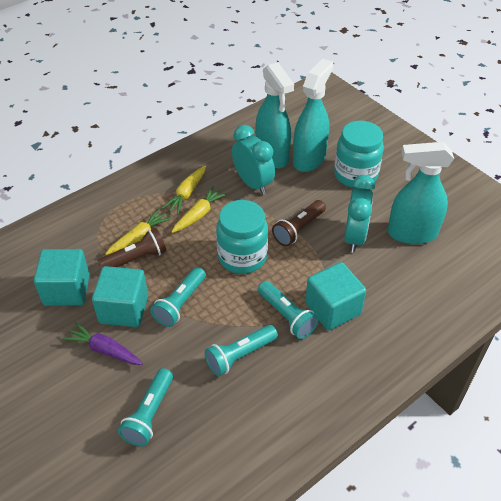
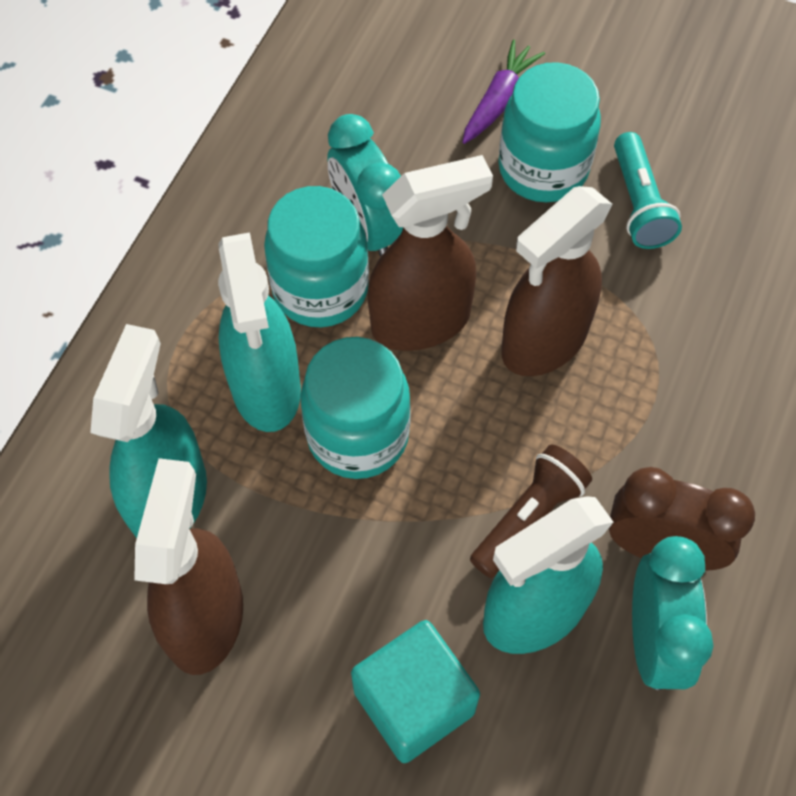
brown clock: none = 0 -> [609,467,755,571] = 1
brown flashlight: [97,228,167,269] [272,200,326,246] = 2 -> [470,445,592,578] = 1
brown spray bottle: none = 0 -> [134,458,243,675] [368,155,493,351] [501,186,612,376] = 3
turquoise cube: [34,249,90,306] [92,266,148,327] [305,262,366,330] = 3 -> [351,620,480,763] = 1
turquoise flashlight: [118,368,173,447] [151,267,206,327] [205,325,278,376] [258,281,319,339] = 4 -> [614,132,682,249] = 1
turquoise jar: [216,200,268,274] [334,121,384,188] = 2 -> [264,186,369,327] [300,337,411,479] [498,62,601,202] = 3
yellow carrot: [105,209,172,255] [162,166,206,214] [172,186,227,233] = 3 -> none = 0

